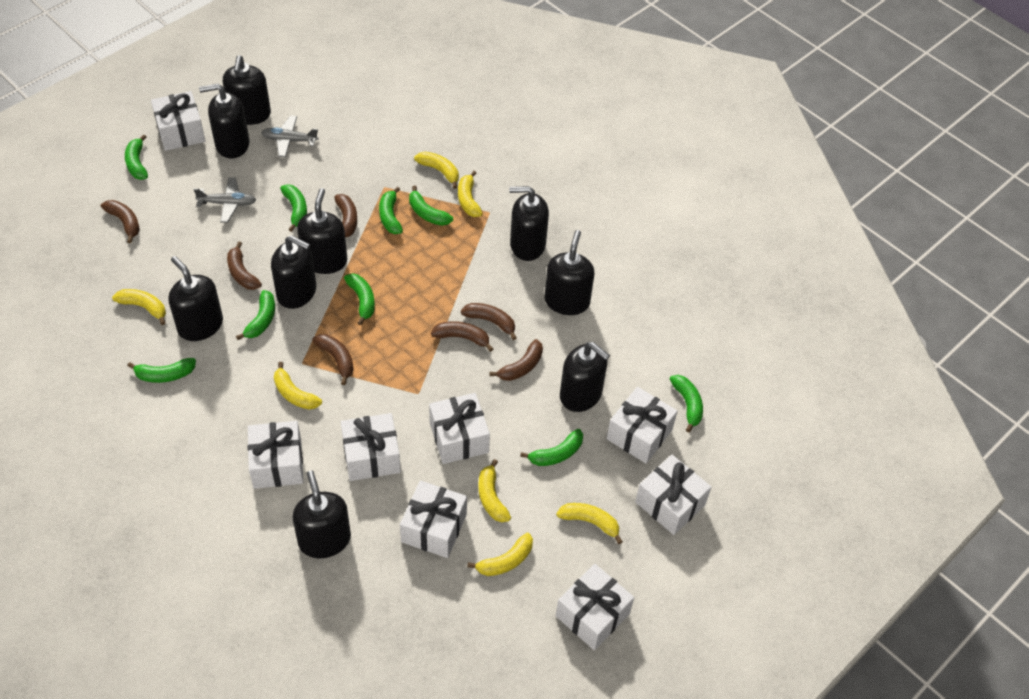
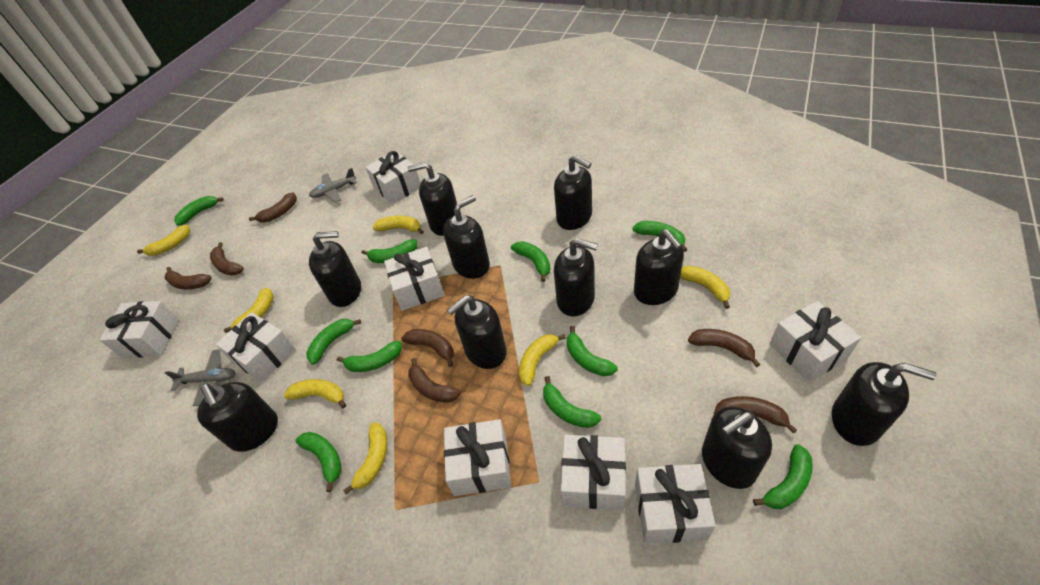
black soap dispenser: [168,256,223,341] [199,83,250,158] [223,55,271,125] [271,235,316,309] [293,470,351,558] [297,188,347,274] [509,186,549,261] [544,230,594,315] [560,342,610,412] = 9 -> [197,382,278,452] [309,231,361,307] [407,162,457,236] [443,195,490,279] [447,295,507,369] [554,155,592,230] [554,238,598,317] [634,229,684,305] [702,407,772,489] [832,362,937,446] = 10
green banana: [125,134,148,180] [127,358,196,383] [236,290,275,340] [280,184,307,232] [344,273,375,325] [379,187,403,234] [409,186,453,226] [520,429,583,466] [670,375,703,432] = 9 -> [174,196,224,226] [295,432,342,492] [306,319,361,365] [337,341,402,372] [362,239,417,263] [511,241,550,282] [543,376,601,428] [566,326,618,376] [633,221,688,252] [753,444,813,509] = 10

